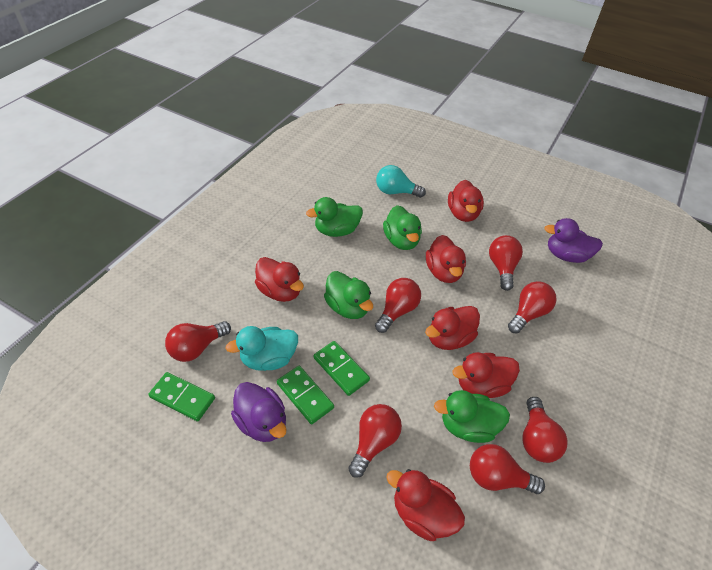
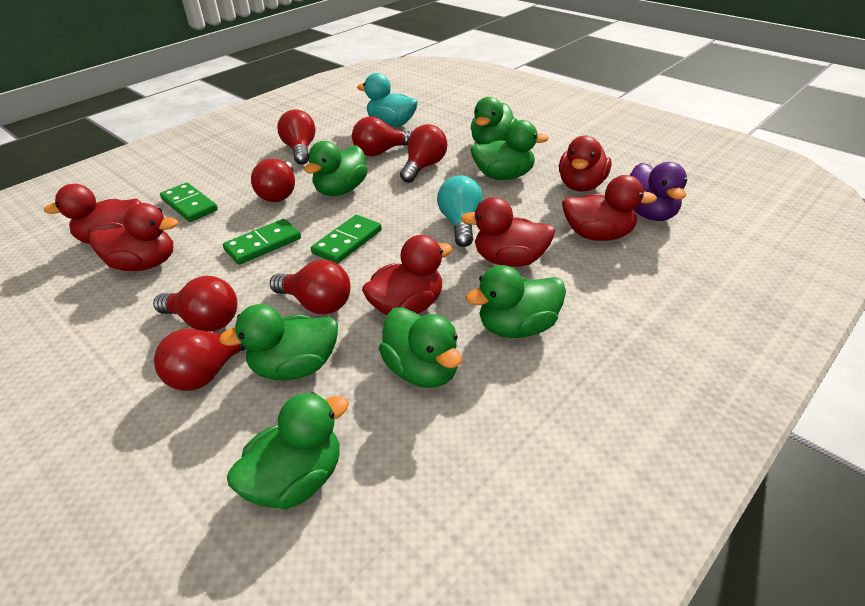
green duck: [306,197,363,237] [324,271,373,319] [383,205,422,250] [434,390,510,443] = 4 -> [219,304,338,380] [227,392,349,509] [304,141,368,196] [379,307,462,388] [466,265,566,338] [470,120,549,180] [471,97,517,144] = 7
purple duck: [231,382,286,442] [544,218,603,263] = 2 -> [630,162,687,221] = 1

